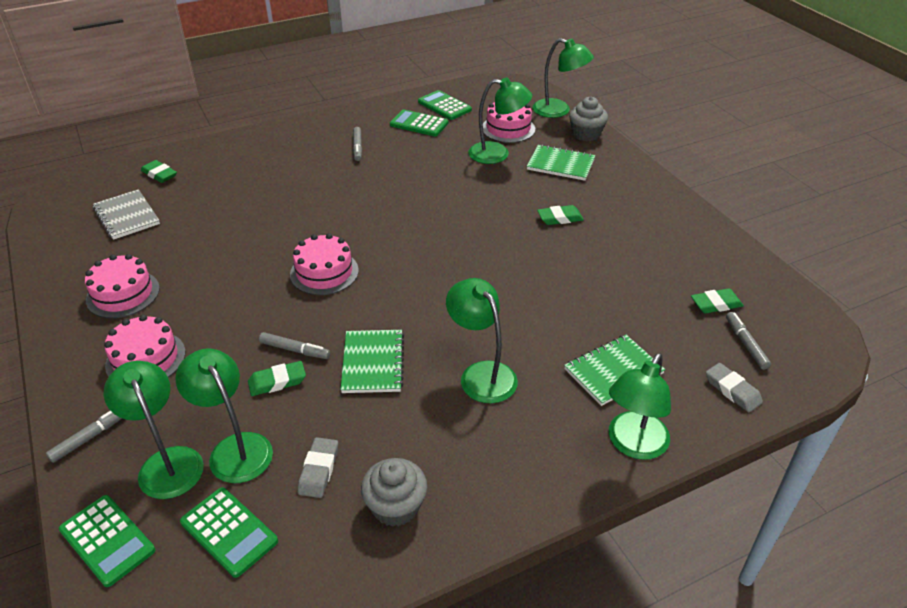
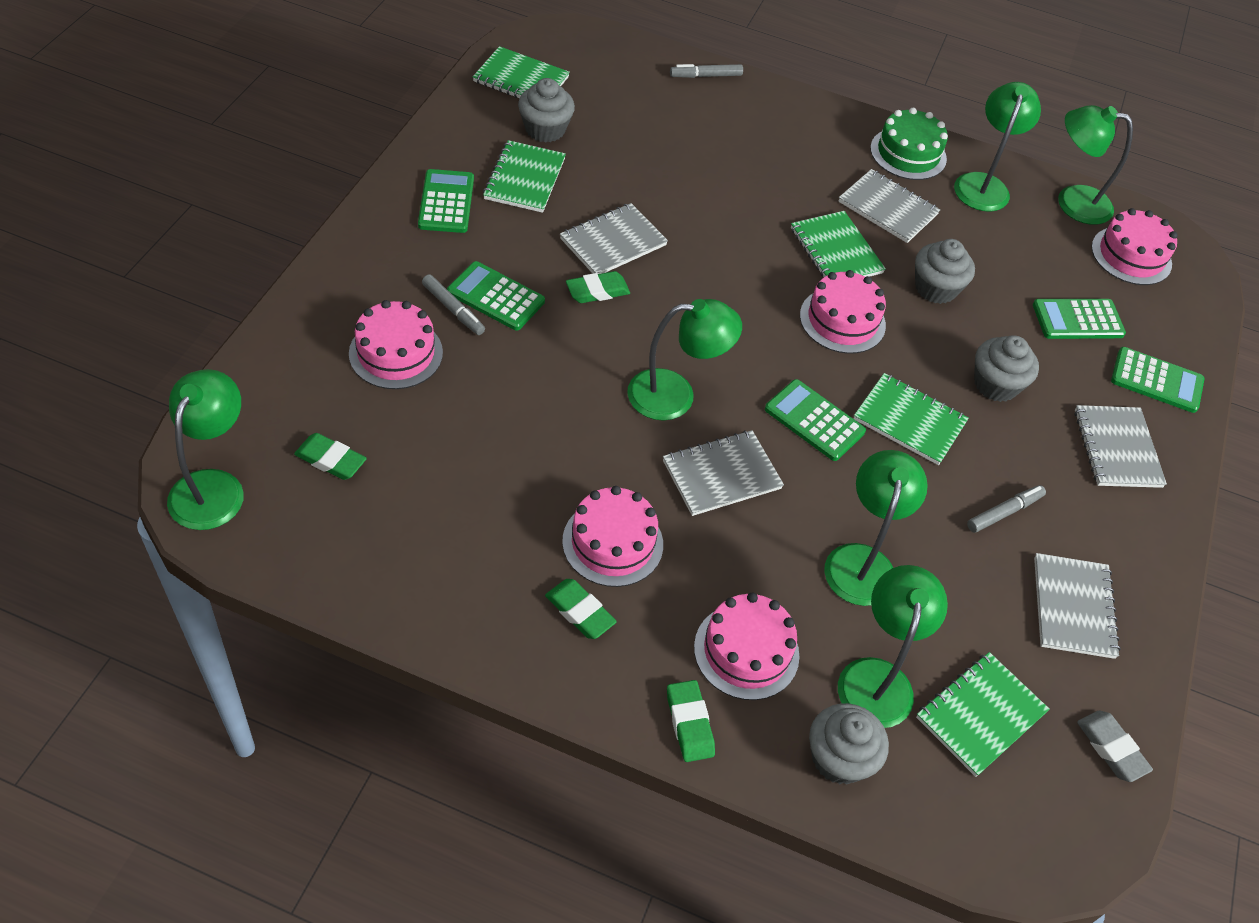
green cake: none = 0 -> [870,108,948,180] = 1
green calculator: [59,495,155,587] [180,487,278,578] [390,109,448,136] [418,90,472,120] = 4 -> [418,169,474,233] [447,261,545,331] [765,379,866,461] [1033,299,1126,339] [1111,347,1205,413] = 5
green notebook: [340,330,404,393] [527,144,595,181] [564,335,665,406] = 3 -> [473,46,570,98] [483,140,566,213] [791,211,886,277] [853,373,969,465] [916,652,1050,777] = 5
grey cupcake: [361,458,427,527] [569,97,608,141] = 2 -> [518,78,575,143] [809,703,889,784] [915,239,975,304] [974,335,1039,402] = 4
grey eraser: [298,437,338,498] [706,363,763,412] = 2 -> [1077,711,1153,782] = 1
grey marker: [46,411,122,463] [259,332,330,359] [353,127,362,161] [726,312,771,370] = 4 -> [422,274,485,335] [670,64,743,78] [967,485,1046,533] = 3
grey notebook: [93,189,160,240] = 1 -> [560,203,668,274] [663,430,784,516] [838,169,940,243] [1034,553,1121,659] [1074,405,1167,488] = 5
pink cake: [85,254,160,318] [104,315,186,378] [290,233,359,295] [483,102,535,143] = 4 -> [349,300,443,389] [562,486,663,587] [694,592,799,700] [800,270,886,354] [1091,208,1178,285] = 5

